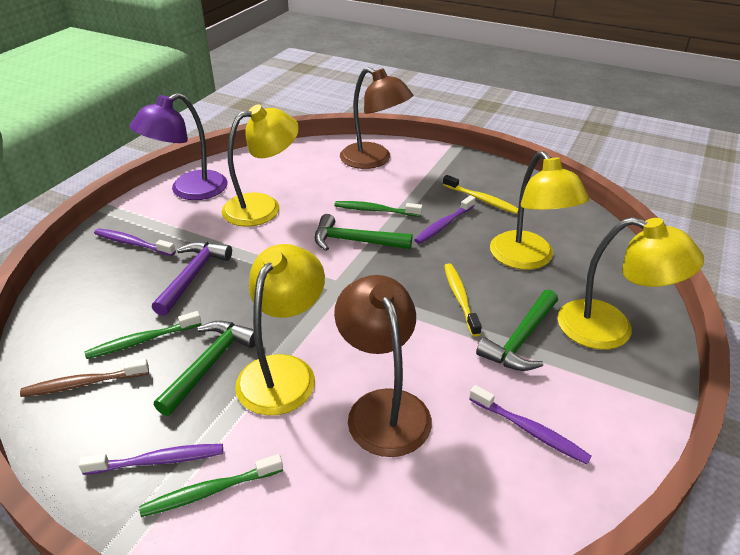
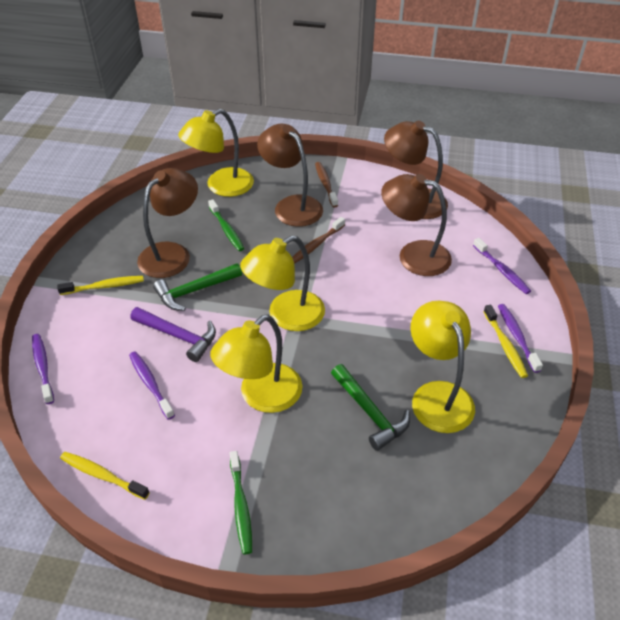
brown lamp: [334,275,432,457] [340,67,413,169] = 2 -> [137,168,198,278] [257,123,323,227] [381,174,452,276] [384,121,448,219] = 4
brown toothbrush: [20,359,149,397] = 1 -> [292,217,345,264] [315,162,338,208] = 2
green hammer: [154,321,255,416] [315,214,412,251] [476,289,558,371] = 3 -> [153,263,242,311] [331,364,410,451] = 2
green toothbrush: [85,311,201,359] [139,454,283,517] [334,201,423,217] = 3 -> [208,199,244,251] [230,451,252,554] = 2
purple lamp: [130,93,228,200] = 1 -> none = 0
yellow toothbrush: [443,175,518,214] [444,263,482,337] = 2 -> [57,276,144,295] [60,452,150,500] [483,305,528,378] = 3

